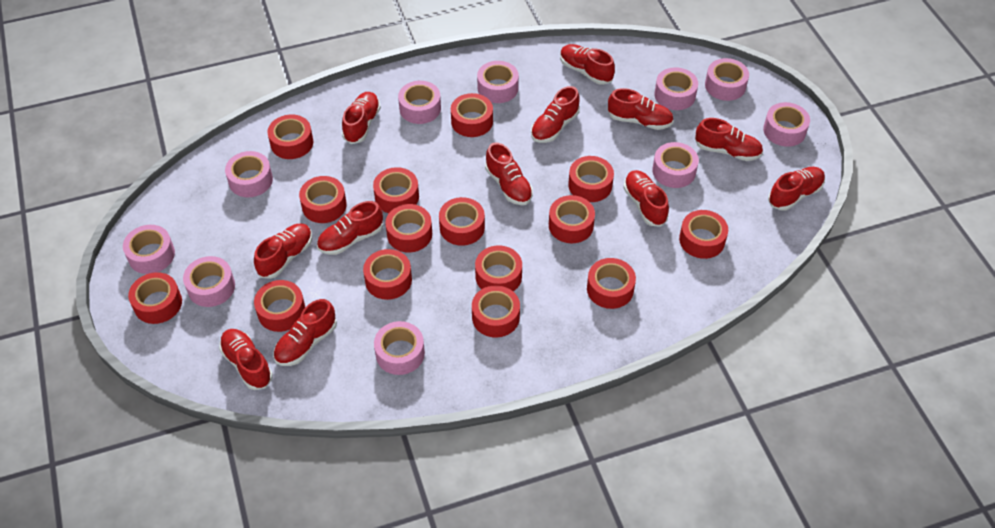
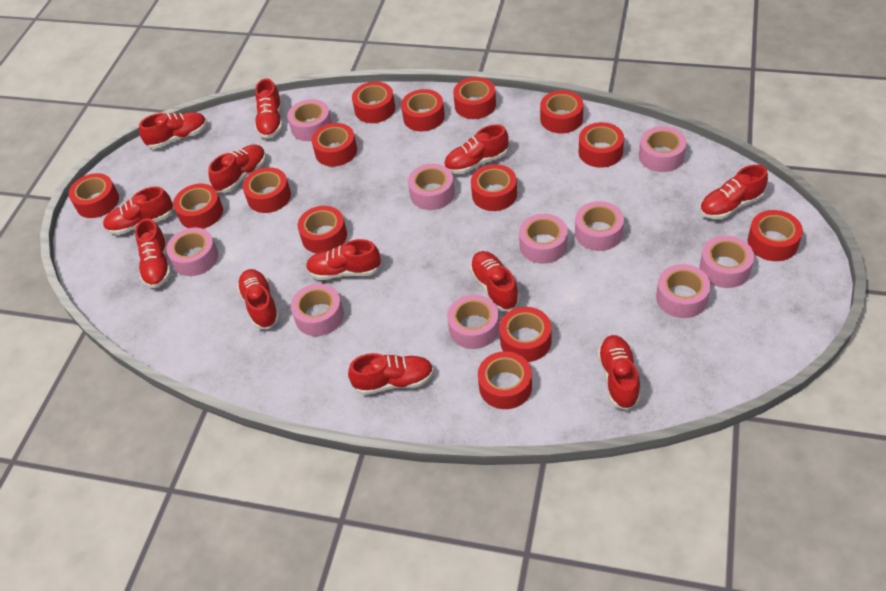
red tape: [128,272,182,324] [254,280,305,332] [267,115,313,159] [299,176,347,223] [363,249,412,300] [373,167,419,213] [385,204,432,253] [439,197,485,246] [451,93,493,137] [472,286,520,337] [475,245,522,291] [549,195,595,243] [568,156,614,202] [587,258,636,309] [679,210,728,259] = 15 -> [69,173,119,218] [173,184,223,229] [243,167,291,213] [298,206,347,253] [312,123,357,167] [352,82,395,123] [401,89,445,131] [453,77,496,119] [471,164,517,211] [478,351,532,409] [499,307,552,362] [540,90,583,133] [579,122,624,168] [748,210,803,261] = 14

